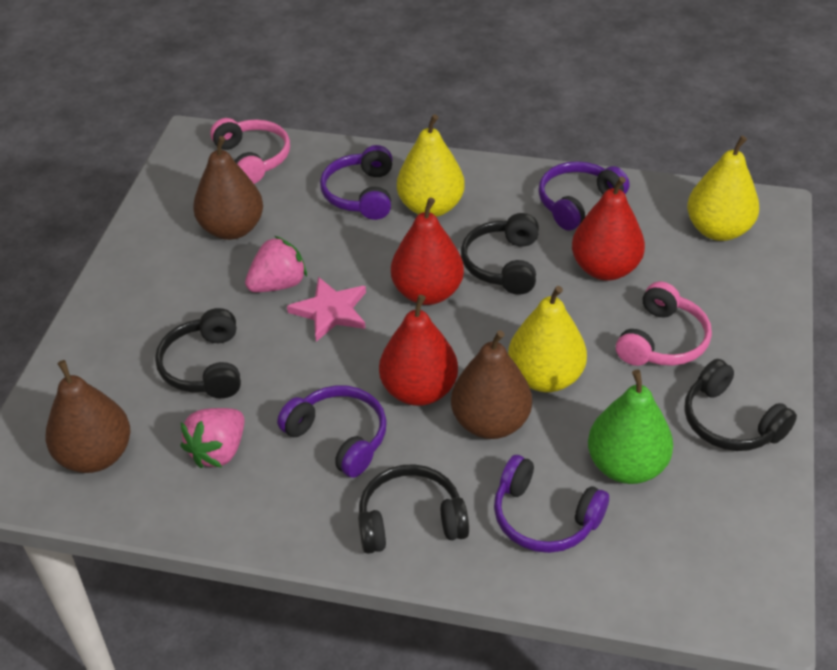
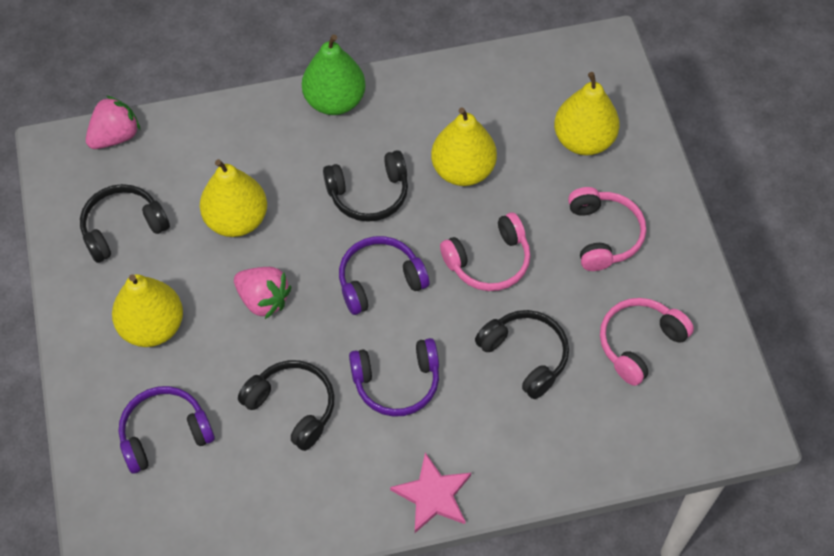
brown pear: [45,360,130,473] [193,136,263,240] [451,330,532,439] = 3 -> none = 0
pink headphones: [210,118,290,184] [616,282,712,366] = 2 -> [440,213,531,291] [568,187,646,271] [600,298,694,386] = 3
purple headphones: [277,385,387,478] [320,145,392,220] [494,455,609,553] [538,161,630,231] = 4 -> [118,386,215,474] [339,236,429,315] [349,338,439,417] = 3
red pear: [379,294,458,406] [391,198,464,305] [572,176,645,281] = 3 -> none = 0
yellow pear: [397,114,465,217] [508,286,587,392] [687,136,759,241] = 3 -> [112,274,183,347] [200,159,267,237] [431,107,497,186] [554,72,620,156] = 4

